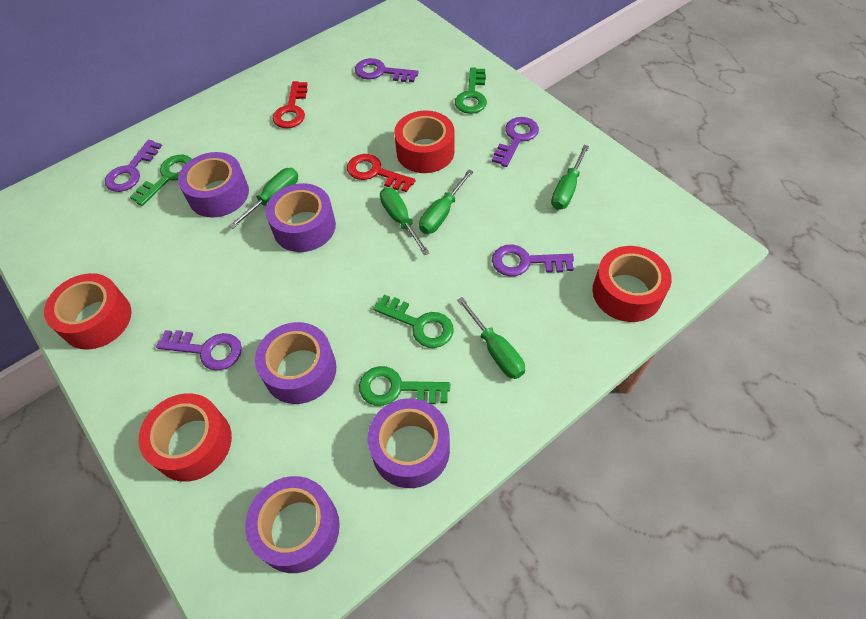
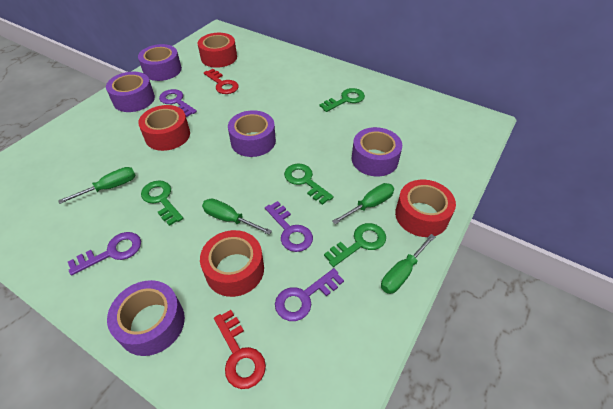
green screwdriver: [229,168,298,229] [380,188,429,255] [419,169,473,234] [457,297,525,379] [551,145,589,210] = 5 -> [58,167,136,204] [202,198,272,235] [332,183,394,224] [381,234,435,294] = 4
purple key: [105,140,162,192] [156,330,242,371] [355,58,419,82] [492,117,539,167] [492,244,574,276] = 5 -> [68,232,141,276] [159,89,197,117] [265,201,313,252] [275,268,344,321] = 4

